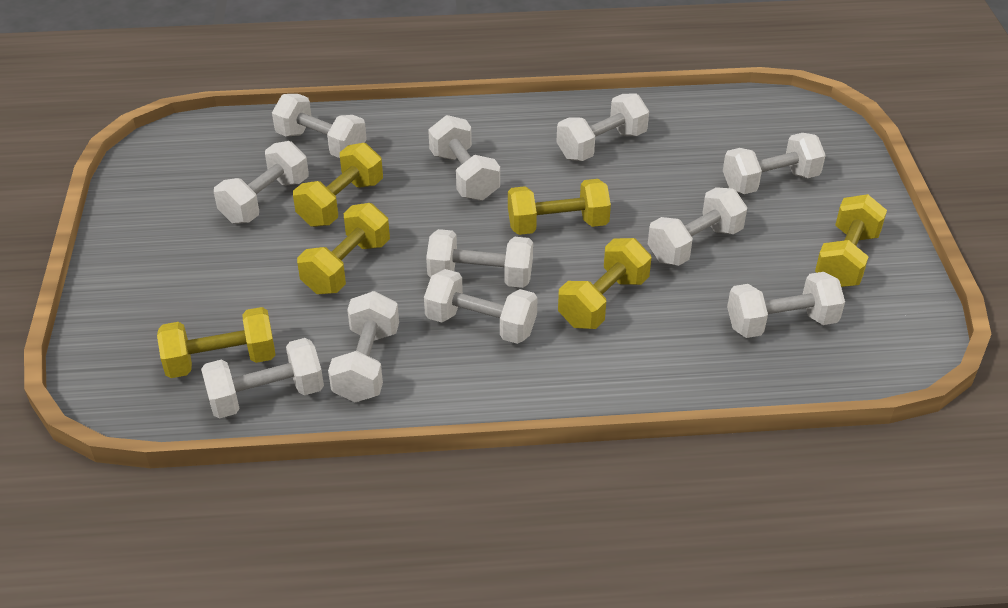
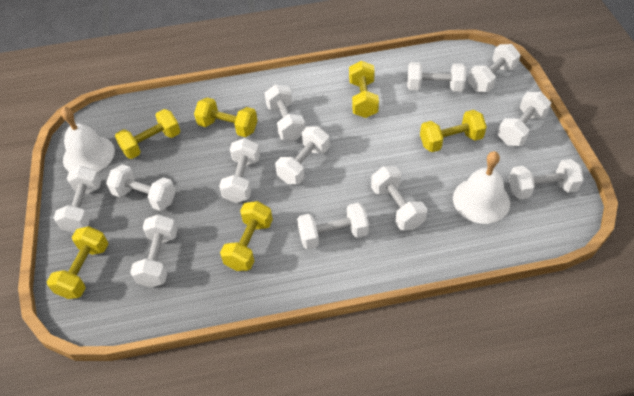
white bell: none = 0 -> [61,107,115,172] [453,151,510,224] = 2
white dumbbell: [201,338,324,419] [214,141,309,224] [272,94,367,158] [328,291,399,402] [424,269,538,344] [426,229,533,288] [428,115,500,201] [557,94,649,161] [648,187,747,266] [723,133,826,194] [727,272,845,338] = 11 -> [53,166,101,233] [106,164,176,211] [130,214,177,287] [219,138,260,203] [265,84,305,141] [275,126,330,184] [297,203,369,249] [371,166,427,230] [407,62,467,92] [468,44,521,92] [498,92,551,146] [509,159,584,200] = 12

